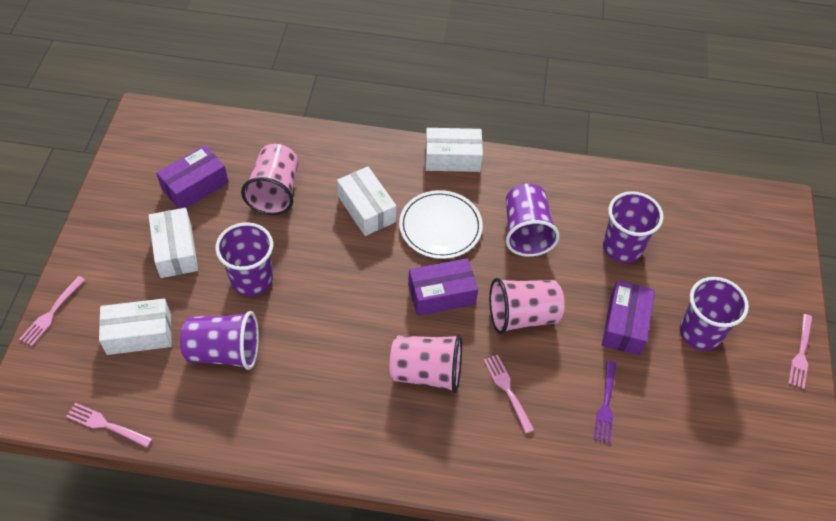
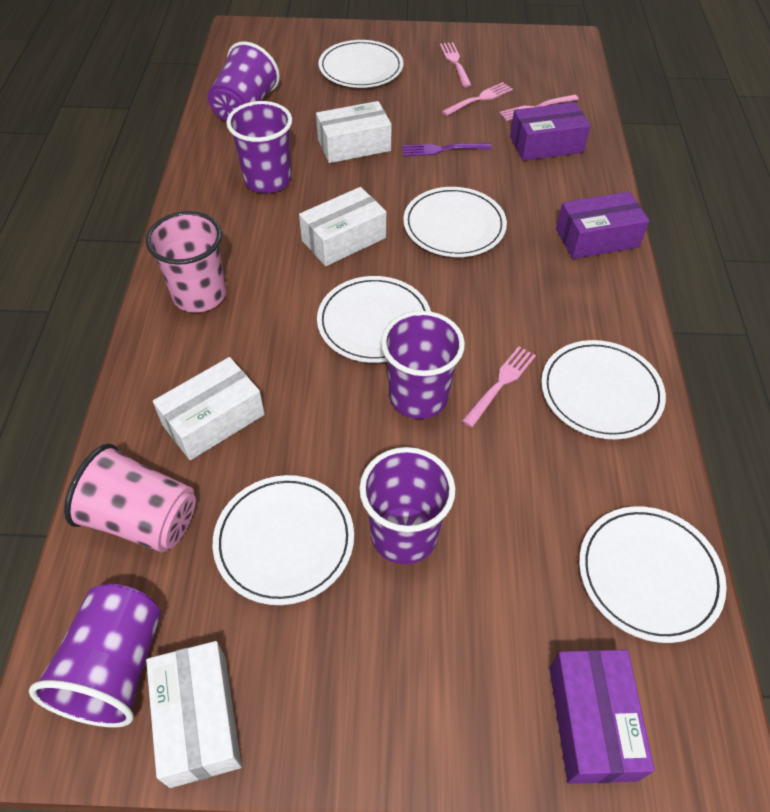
pink cup: [241,144,298,215] [390,334,462,393] [489,278,565,334] = 3 -> [64,444,196,552] [146,211,226,313] = 2
white plate: [399,190,483,259] = 1 -> [213,475,354,605] [317,276,431,363] [318,40,403,88] [403,187,507,257] [541,340,666,440] [579,506,727,643] = 6

